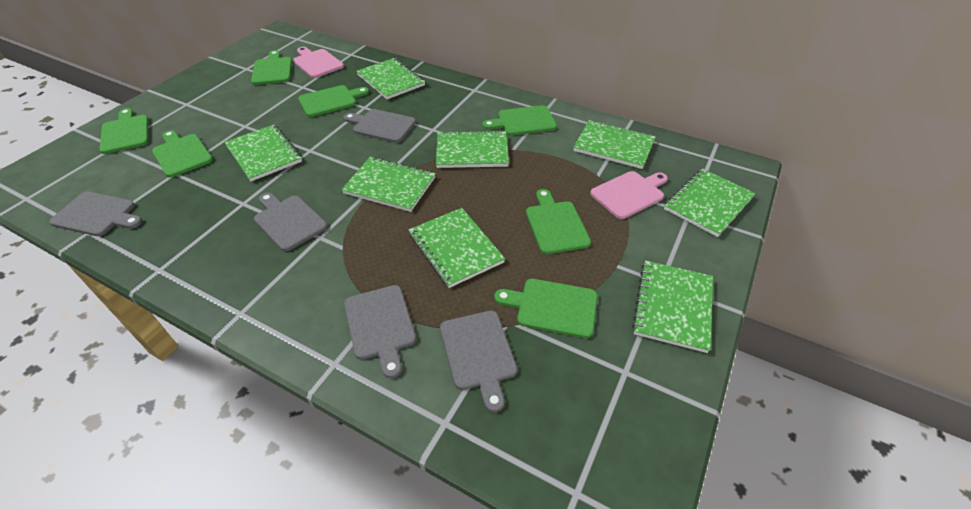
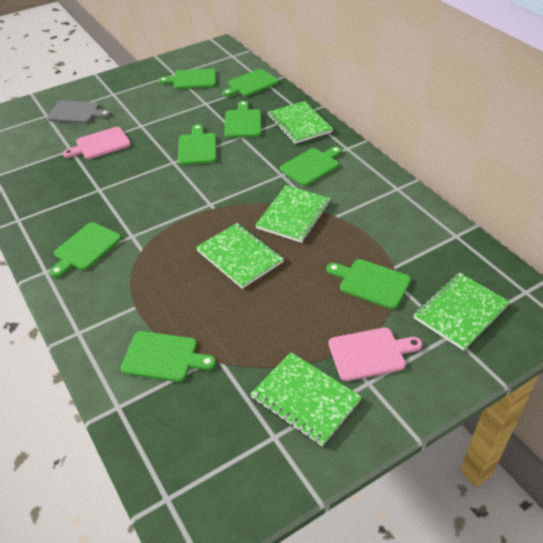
green cutting board: [99,108,149,154] [152,130,213,178] [251,50,292,85] [298,85,369,117] [483,105,557,136] [494,279,597,338] [526,189,591,254] = 7 -> [49,222,121,278] [121,331,216,382] [159,69,216,89] [178,124,217,165] [222,69,279,97] [224,101,261,138] [280,146,342,186] [326,259,411,309] = 8
green notebook: [224,125,302,181] [341,157,435,212] [356,58,425,99] [409,208,505,288] [436,130,509,168] [573,120,656,169] [632,261,713,353] [664,169,756,237] = 8 -> [196,223,284,289] [250,352,362,446] [255,185,331,243] [268,101,333,144] [414,273,510,351] = 5
grey cutting board: [49,191,142,236] [254,193,328,251] [344,109,416,143] [344,285,416,378] [440,311,517,412] = 5 -> [47,100,111,124] = 1

